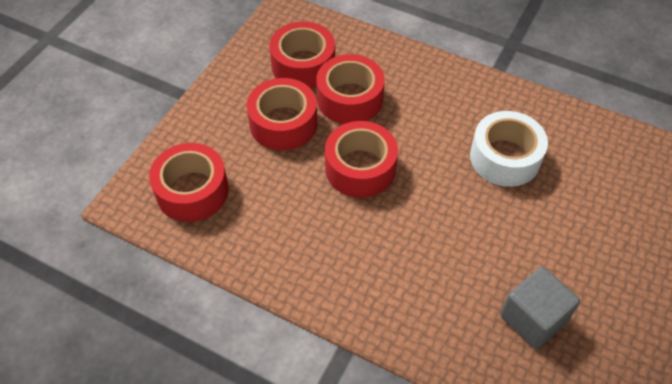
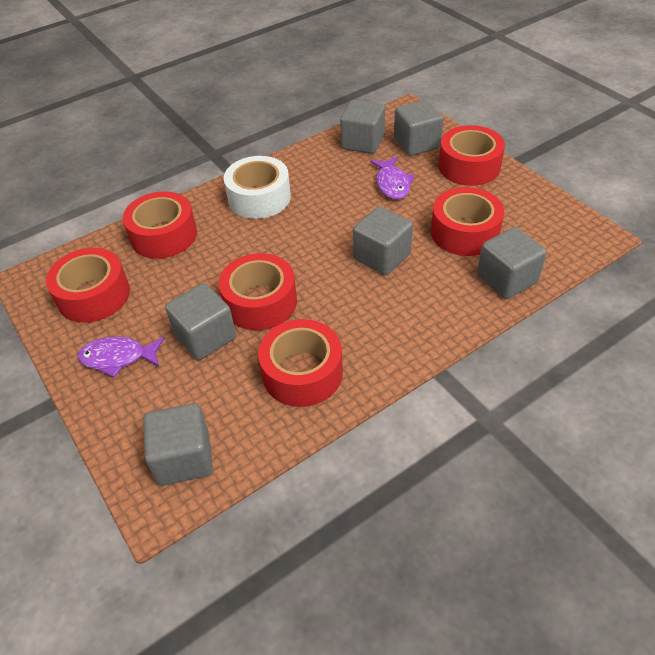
grey cube: [500,267,580,349] = 1 -> [143,403,213,486] [165,283,236,360] [340,100,385,154] [353,206,413,275] [394,100,444,156] [477,227,547,299] = 6
purple fish: none = 0 -> [78,336,165,378] [370,157,414,200] = 2
red tape: [149,143,229,222] [247,78,317,151] [269,22,335,88] [316,54,385,124] [325,121,398,198] = 5 -> [46,248,130,323] [123,191,197,259] [219,253,297,330] [258,319,343,407] [431,187,504,256] [438,125,505,186] = 6

